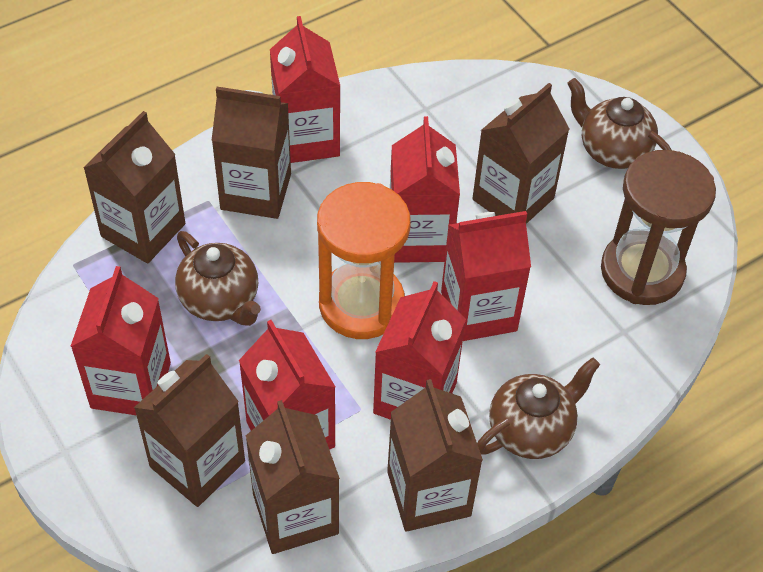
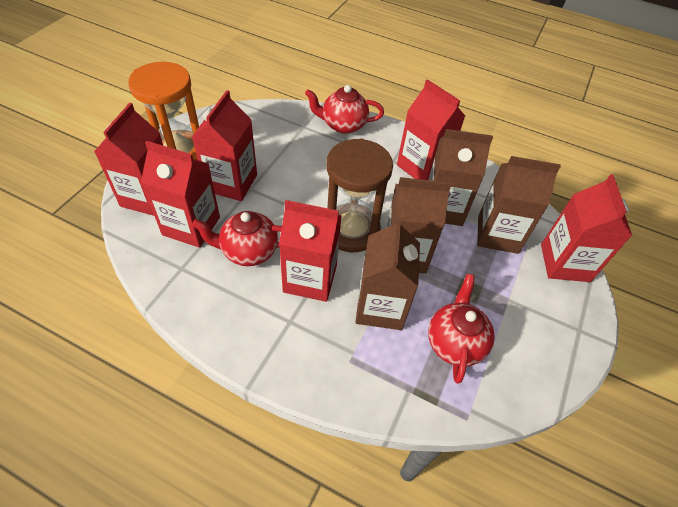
brown carton: [83,111,185,263] [134,354,245,507] [211,87,291,219] [246,400,340,554] [387,379,483,532] [472,83,569,224] = 6 -> [355,217,420,330] [386,177,452,274] [428,129,493,226] [477,156,561,254] = 4
brown teapot: [175,231,261,326] [477,357,600,459] [567,78,672,169] = 3 -> none = 0
red teapot: none = 0 -> [192,211,282,266] [305,85,384,134] [428,274,495,384] = 3

